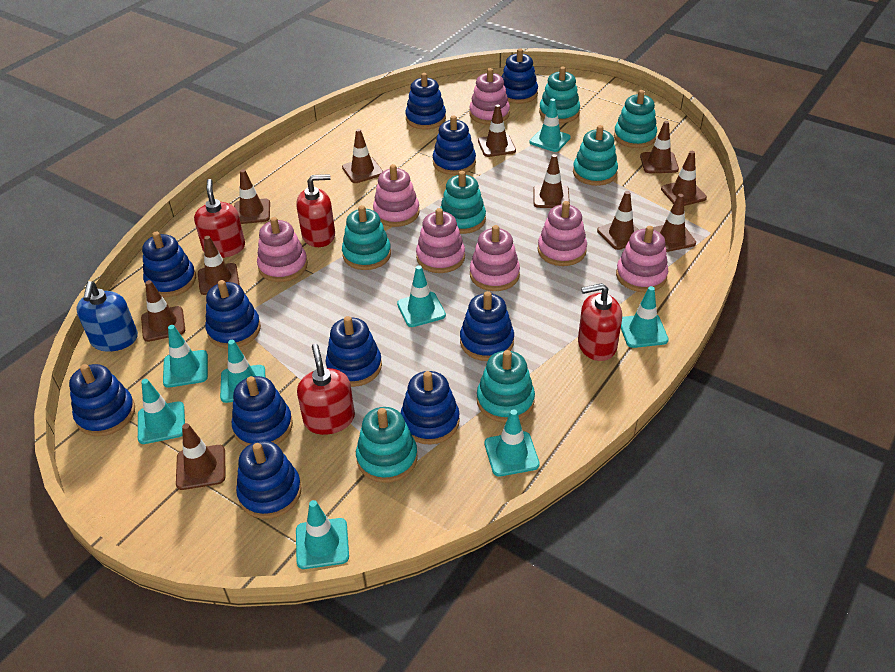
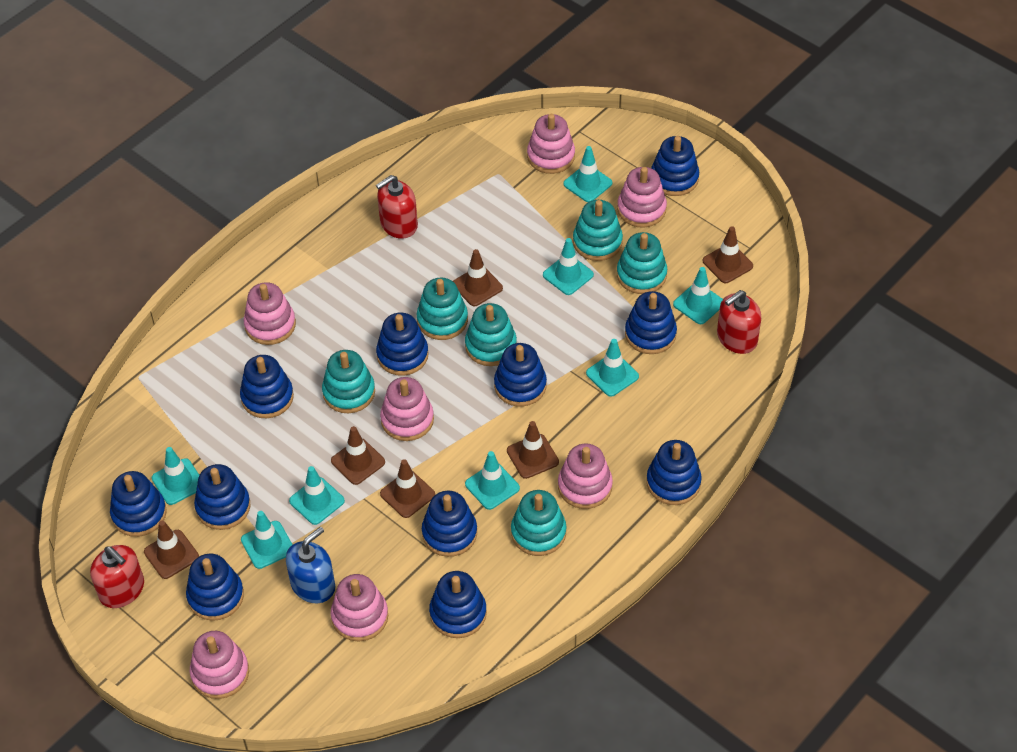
brown traffic cone: [141,280,185,342] [176,423,225,490] [198,236,240,295] [234,169,270,224] [342,129,383,183] [478,104,516,157] [533,154,570,208] [597,191,639,250] [640,121,679,173] [653,194,696,252] [661,151,707,206] = 11 -> [144,520,199,579] [331,426,385,485] [380,459,435,518] [453,249,503,306] [507,421,559,479] [703,226,753,283] = 6
red soap dispenser: [194,179,245,258] [296,174,335,247] [297,344,355,435] [578,283,622,361] = 4 -> [90,545,144,608] [376,175,418,239] [717,290,761,354] = 3
turquoise stacking toy: [342,205,391,270] [356,407,418,483] [440,171,486,234] [477,350,535,423] [539,67,580,123] [573,125,618,186] [614,90,657,148] = 7 -> [322,350,375,413] [417,278,468,340] [465,303,517,366] [511,490,566,556] [573,200,623,261] [617,232,667,294] = 6

